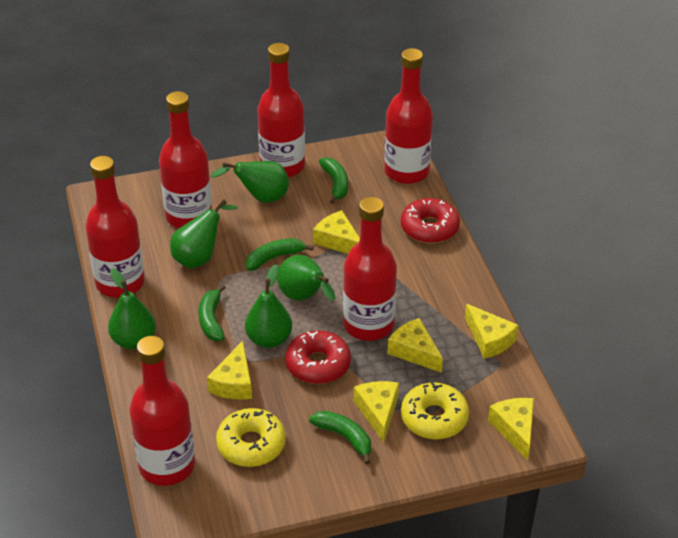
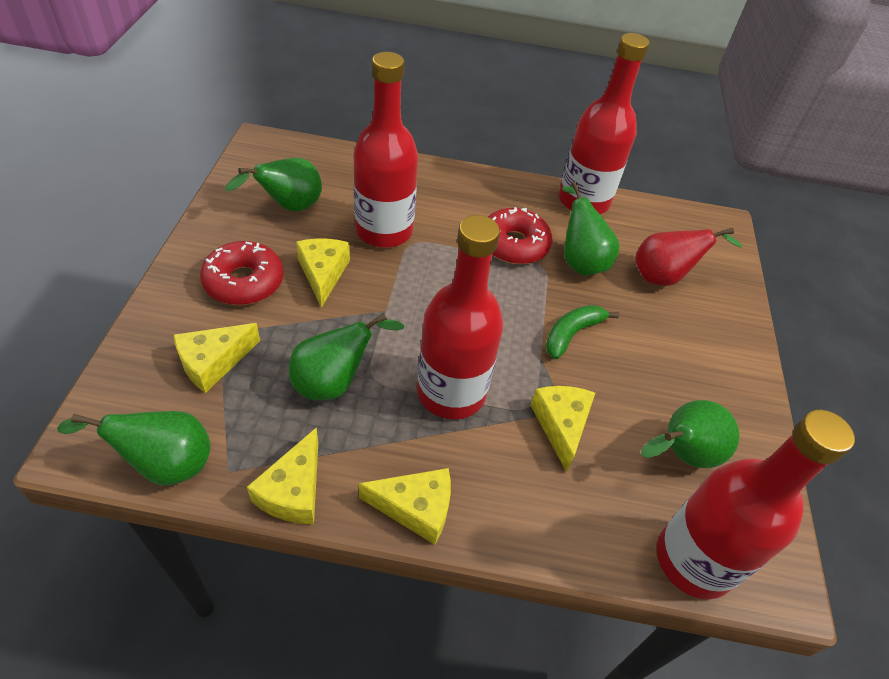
green banana: [199,284,226,341] [246,238,314,271] [309,411,371,464] [319,157,348,204] = 4 -> [546,305,619,359] = 1
red bottle: [85,156,145,298] [129,336,195,486] [159,91,212,228] [257,43,305,178] [343,197,397,341] [384,48,433,184] = 6 -> [354,52,418,248] [417,215,503,419] [559,33,650,214] [657,410,855,599] = 4
red pear: none = 0 -> [635,228,742,286] = 1
yellow cheese: [207,341,252,400] [313,210,360,254] [354,381,399,442] [388,318,443,373] [465,304,518,359] [488,398,534,460] = 6 -> [174,323,260,393] [247,427,318,524] [296,238,350,308] [359,468,451,545] [530,386,595,472] = 5
yellow donut: [216,408,286,467] [401,382,469,440] = 2 -> none = 0

